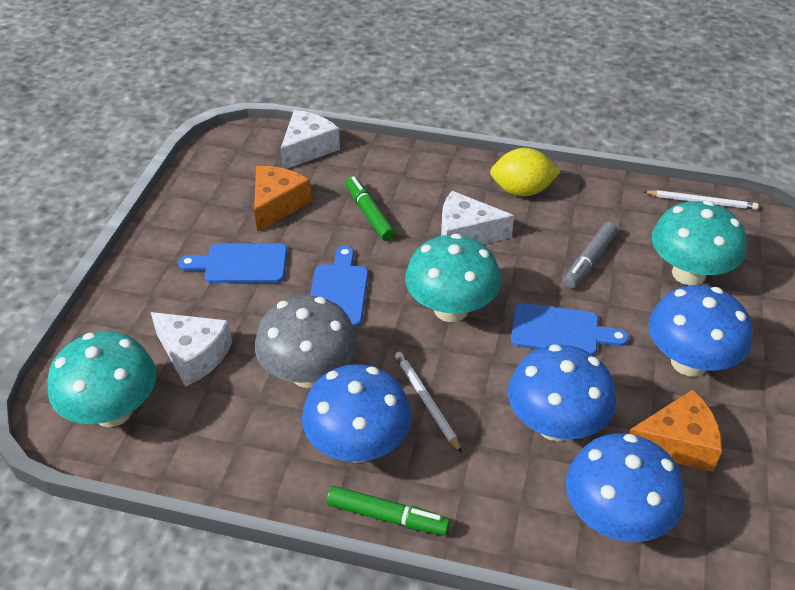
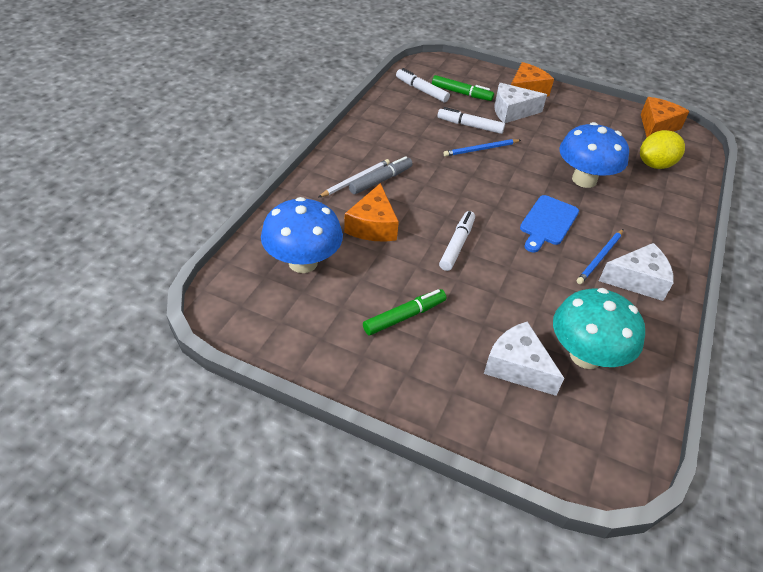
blue cutting board: [178,243,287,283] [310,246,368,327] [511,303,629,355] = 3 -> [520,195,579,252] = 1
blue mushroom: [302,364,412,462] [508,344,616,442] [566,433,684,542] [648,285,752,377] = 4 -> [261,197,343,273] [559,122,629,188] = 2
blue pencil: none = 0 -> [443,139,521,157] [577,229,623,284] = 2
grey mushroom: [255,295,357,388] = 1 -> none = 0
orange cheese: [254,166,312,232] [629,390,722,472] = 2 -> [344,183,399,242] [511,62,554,97] [641,97,689,137] = 3
turquoise mushroom: [47,332,156,427] [405,234,501,322] [652,201,746,286] = 3 -> [553,288,645,369] = 1
white marker: none = 0 -> [396,68,450,103] [437,107,505,134] [439,211,475,271] = 3
white pencil: [395,352,462,453] [643,190,759,210] = 2 -> [318,159,390,198] = 1

